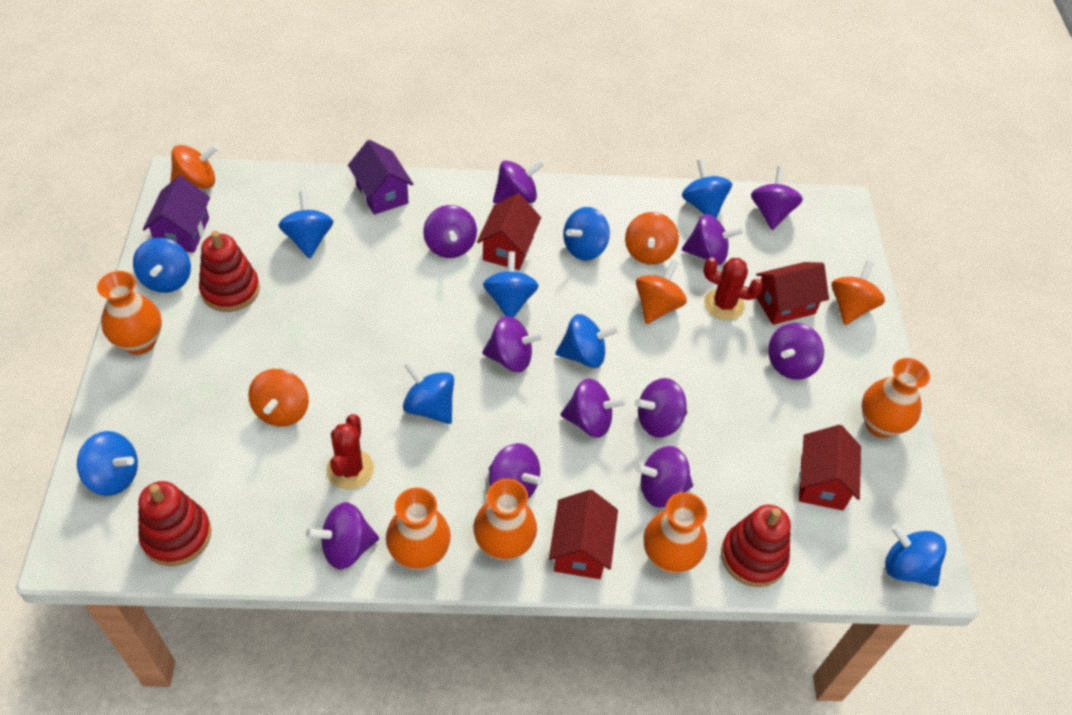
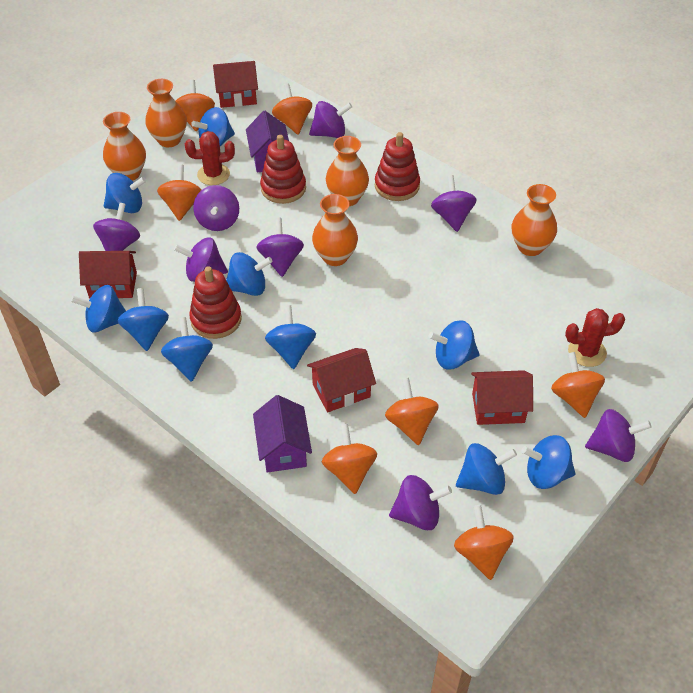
blue spinning top: [77,431,138,496] [133,238,191,293] [279,191,333,258] [403,361,454,424] [483,251,539,317] [556,314,619,368] [563,207,610,261] [682,159,732,218] [885,524,947,587] = 9 -> [71,285,126,332] [104,173,146,213] [118,288,169,351] [161,317,213,382] [191,107,235,146] [226,252,273,296] [265,305,316,369] [429,320,480,369] [456,443,517,495] [521,435,576,489] = 10
orange spinning top: [170,144,218,189] [248,369,309,427] [625,212,679,265] [636,260,687,324] [832,260,885,325] = 5 -> [157,164,202,221] [176,80,215,131] [272,84,312,134] [322,424,377,494] [385,378,439,445] [454,505,514,580] [551,352,605,418] = 7
purple spinning top: [306,502,379,570] [423,205,477,258] [482,316,544,372] [489,443,544,499] [493,160,544,203] [560,378,627,438] [635,378,687,438] [635,446,693,508] [682,214,744,265] [751,166,803,230] [768,323,824,380] = 11 -> [93,203,140,251] [174,237,228,282] [193,185,239,231] [256,218,304,277] [309,101,352,138] [389,475,452,530] [431,175,477,232] [585,409,652,462] = 8

